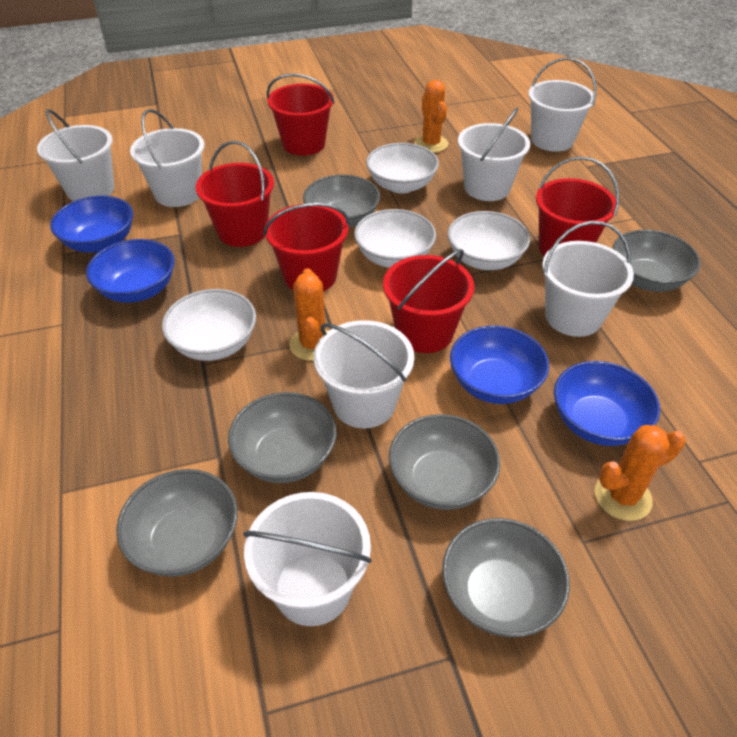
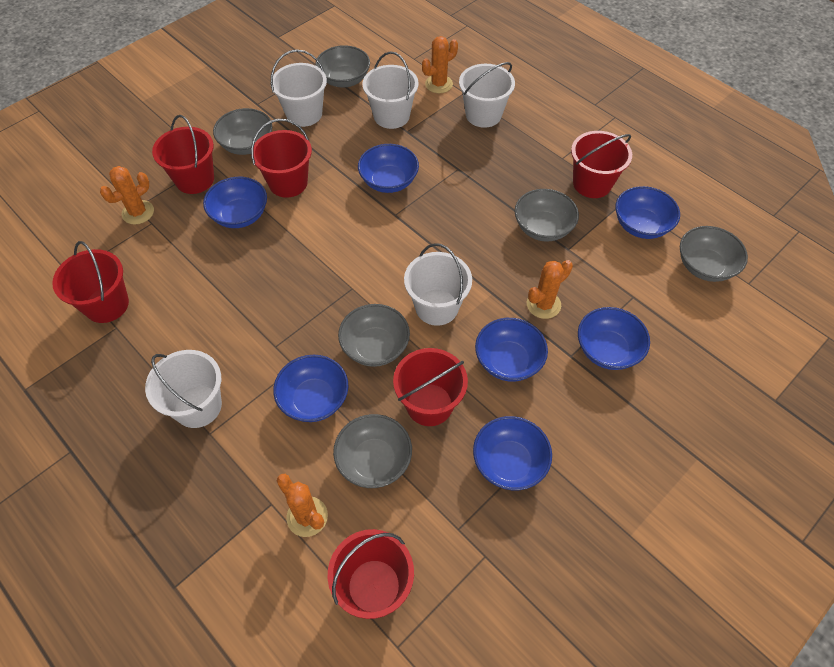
blue bowl: [50,196,133,253] [86,239,175,303] [450,326,549,404] [554,361,660,446] = 4 -> [203,177,267,228] [273,355,348,422] [358,144,419,193] [473,416,552,490] [475,318,548,382] [578,307,650,370] [615,186,680,239] = 7
orange cactus: [289,268,328,361] [414,80,448,153] [595,425,685,521] = 3 -> [100,166,154,225] [277,474,328,537] [422,36,458,93] [527,260,573,319] = 4
red bucket: [196,141,274,247] [263,203,349,291] [267,74,335,156] [383,249,474,353] [536,156,619,256] = 5 -> [52,241,129,323] [152,115,214,194] [251,119,312,198] [328,529,414,619] [393,348,468,426] [571,131,632,198] = 6
white bowl: [162,289,256,361] [354,209,436,268] [366,143,439,193] [447,211,530,270] = 4 -> none = 0
white bucket: [37,109,114,201] [130,109,205,207] [243,492,372,626] [314,320,414,428] [458,108,530,201] [528,57,596,152] [542,221,634,337] = 7 -> [145,350,222,428] [271,50,327,127] [362,52,419,129] [404,243,472,326] [459,62,515,128] = 5

